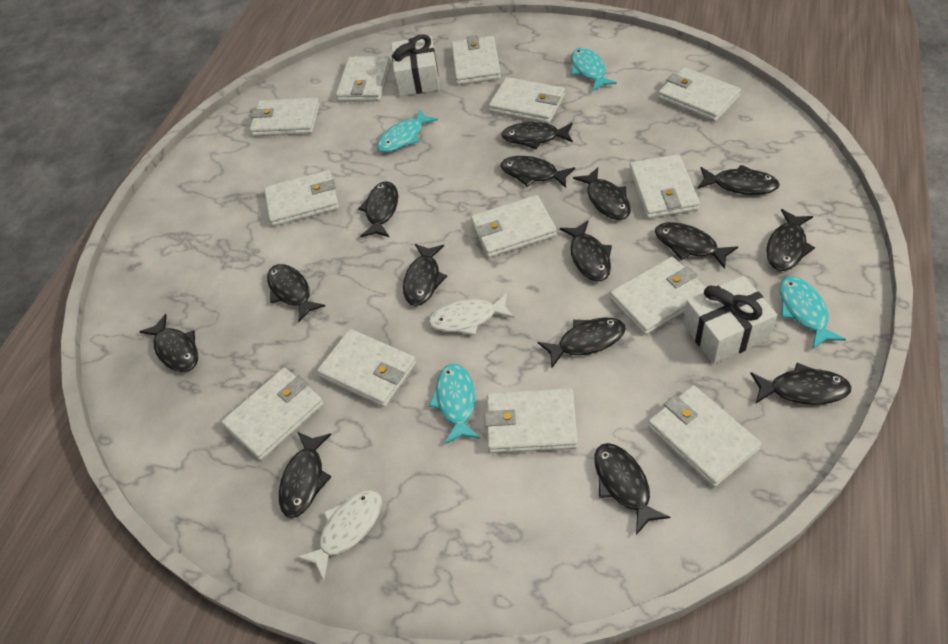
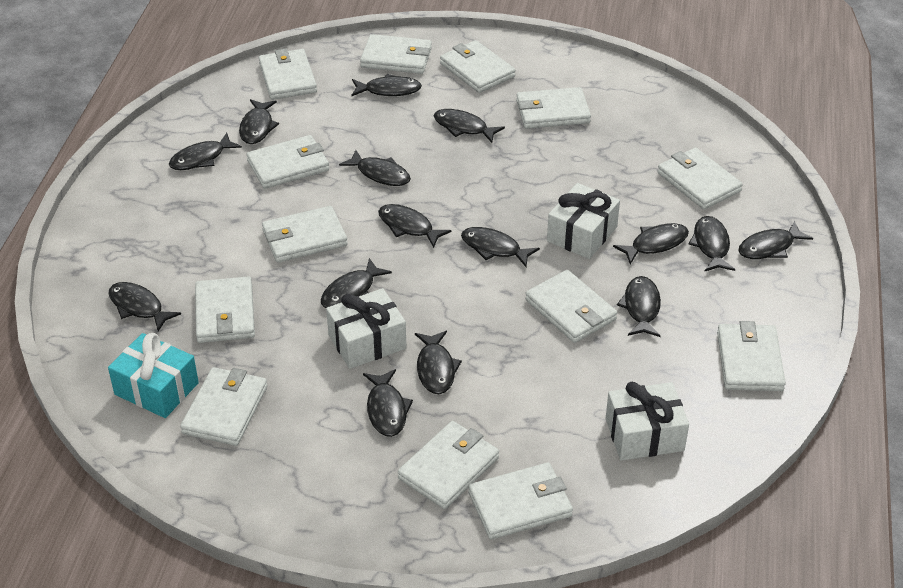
turquoise fish: [377,109,438,152] [429,364,480,444] [571,48,617,91] [779,277,846,349] = 4 -> none = 0
turquoise gift: none = 0 -> [108,333,199,418] = 1
white fish: [297,490,382,580] [429,293,514,335] = 2 -> none = 0
white gift: [391,34,440,96] [683,276,777,364] = 2 -> [326,288,407,369] [547,183,620,259] [605,382,689,461] = 3

